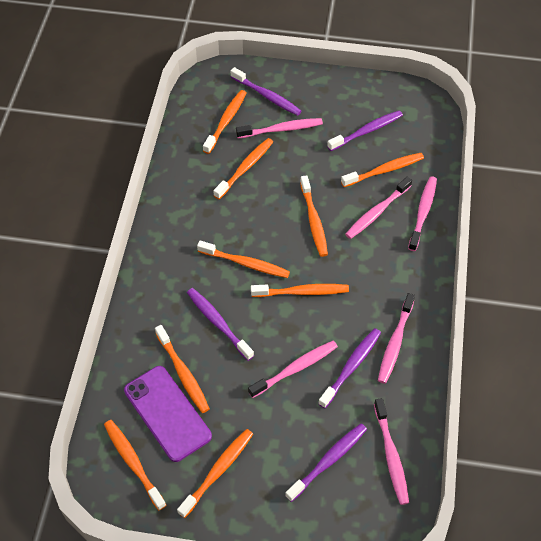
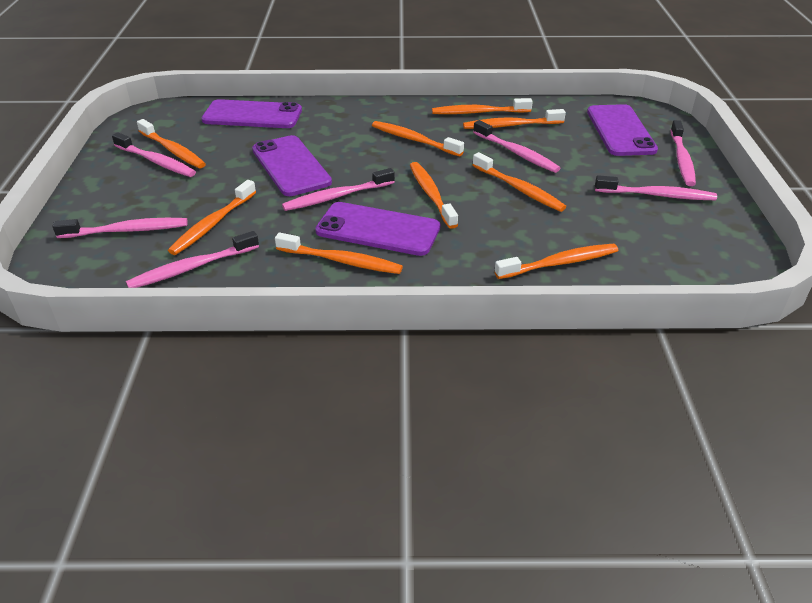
pink toothbrush: [236,118,323,138] [248,341,338,398] [345,176,412,239] [374,398,409,505] [378,293,415,384] [408,176,437,251] = 6 -> [52,218,188,238] [112,132,196,177] [126,231,259,288] [282,168,395,211] [473,120,560,173] [595,175,717,200] [670,120,696,186] = 7
purple phone: [124,366,212,462] = 1 -> [201,99,302,128] [252,135,332,196] [315,202,440,256] [587,104,658,156] = 4
purple toothbrush: [187,288,254,361] [231,67,301,116] [285,423,367,502] [318,328,381,408] [327,110,403,151] = 5 -> none = 0

